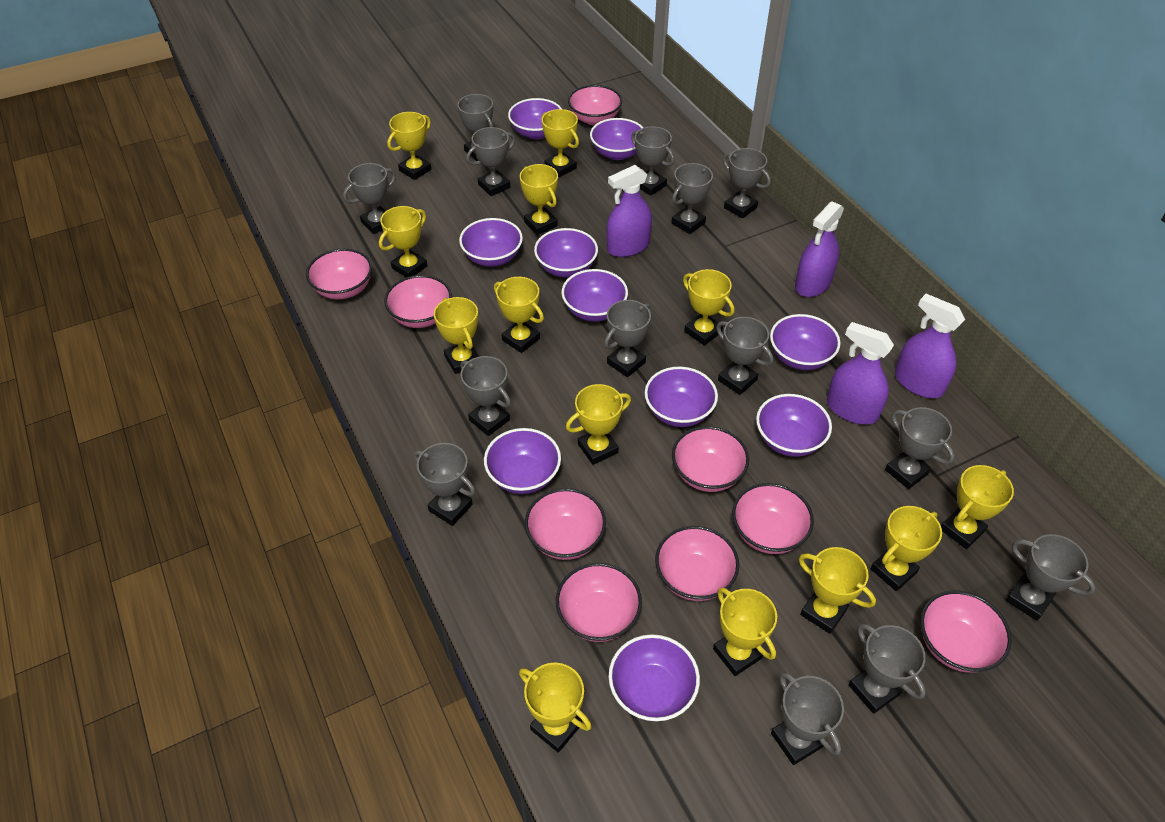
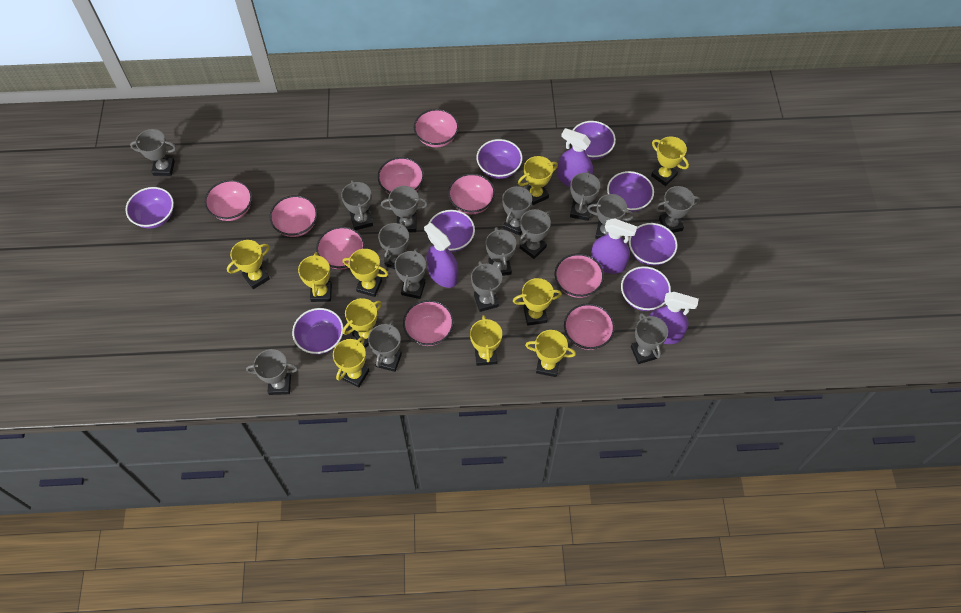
grey trophy: [343,163,396,234] [414,443,475,526] [458,94,493,161] [461,356,511,436] [466,127,515,196] [604,300,651,377] [631,126,675,196] [671,163,713,234] [716,317,773,395] [723,148,771,218] [771,672,844,765] [849,623,926,714] [885,407,955,489] [1006,534,1096,621] = 14 -> [130,129,176,176] [246,349,298,395] [341,180,373,230] [368,320,402,372] [378,221,409,269] [381,186,428,232] [395,248,426,299] [471,261,502,312] [485,227,516,276] [502,186,532,235] [519,209,551,259] [570,171,600,221] [587,194,634,239] [631,313,668,364] [655,186,700,233] = 15
purple bowl: [459,218,523,267] [484,428,561,494] [508,98,562,139] [534,228,598,277] [561,269,628,322] [590,118,643,160] [609,634,700,722] [645,367,718,427] [756,394,832,457] [770,314,841,370] = 10 -> [125,187,174,229] [292,308,343,355] [427,210,475,252] [476,139,523,179] [571,121,616,160] [607,171,654,212] [621,266,671,311] [629,223,678,266] = 8
yellow trophy: [379,206,427,277] [387,112,431,180] [434,297,479,374] [494,277,544,353] [519,663,592,753] [520,164,558,235] [541,109,579,177] [566,384,631,465] [683,269,734,346] [713,588,777,676] [799,547,876,634] [870,506,942,591] [941,465,1014,549] = 13 -> [227,240,270,289] [298,252,332,302] [333,337,369,388] [342,298,382,348] [343,249,388,297] [470,315,502,366] [513,278,562,326] [518,156,558,205] [525,330,576,377] [651,136,689,186] = 10

